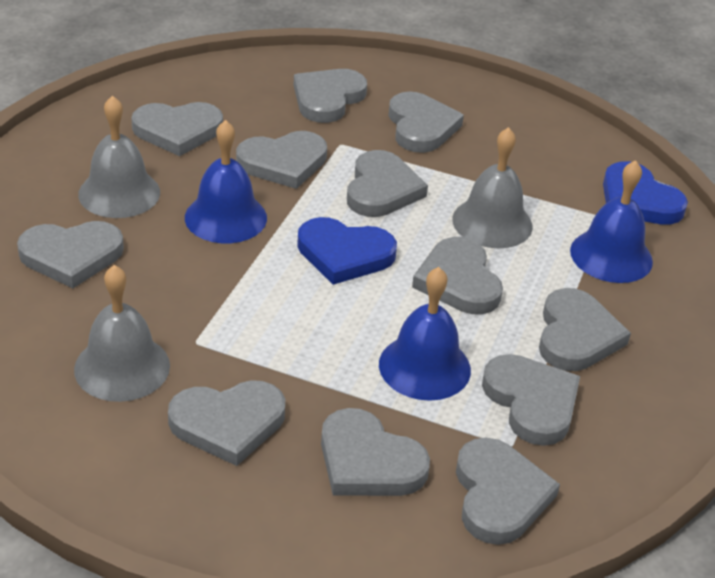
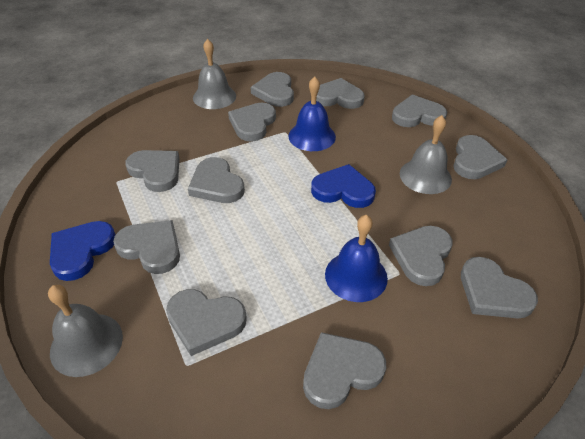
blue bell: [185,120,267,243] [379,267,471,401] [570,160,653,283] = 3 -> [288,77,336,151] [325,215,388,302] = 2

